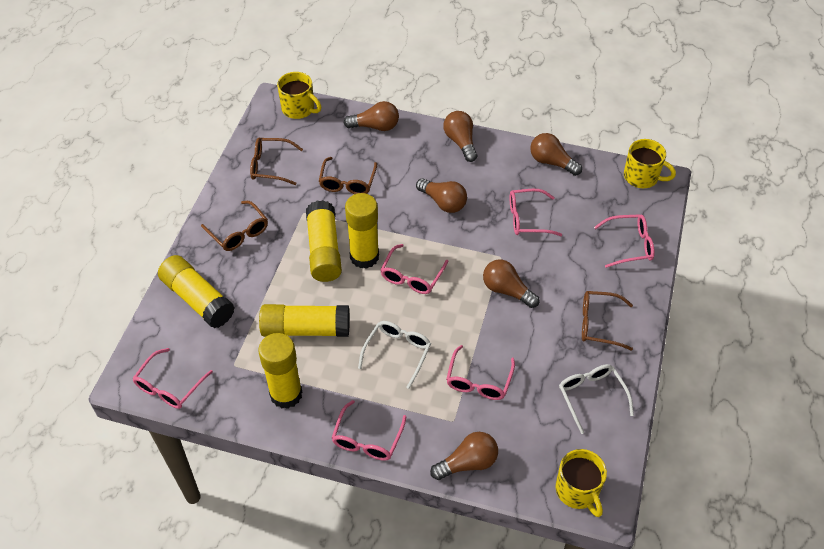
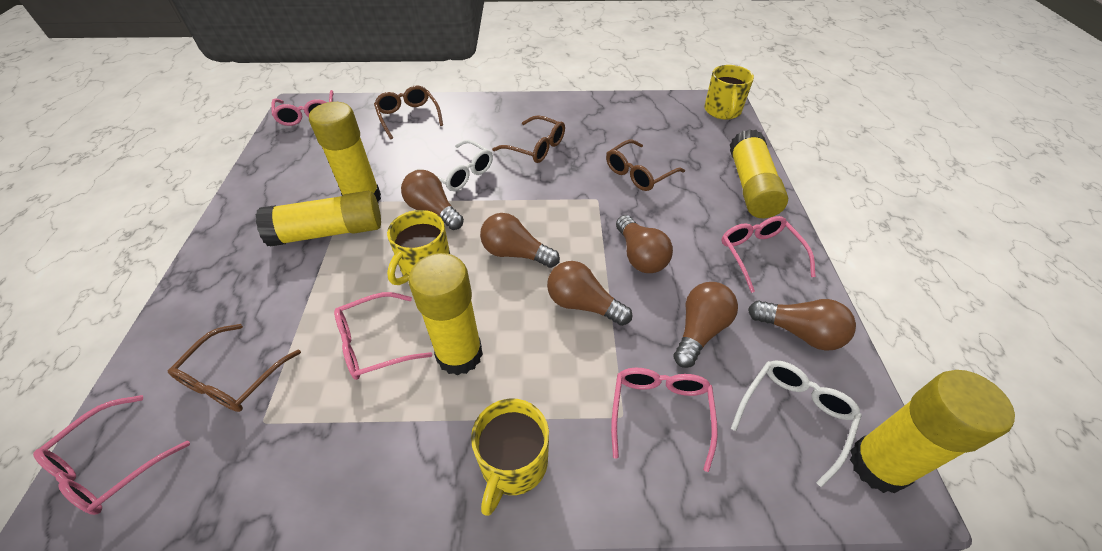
pink glasses: [132,348,213,409] [331,400,406,461] [381,244,449,294] [446,345,515,400] [510,189,562,236] [594,214,655,268] = 6 -> [33,395,190,515] [271,90,333,126] [334,292,432,380] [611,368,718,472] [721,216,816,293] = 5

